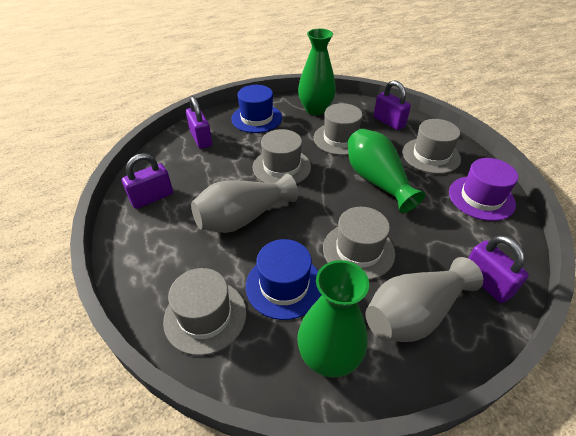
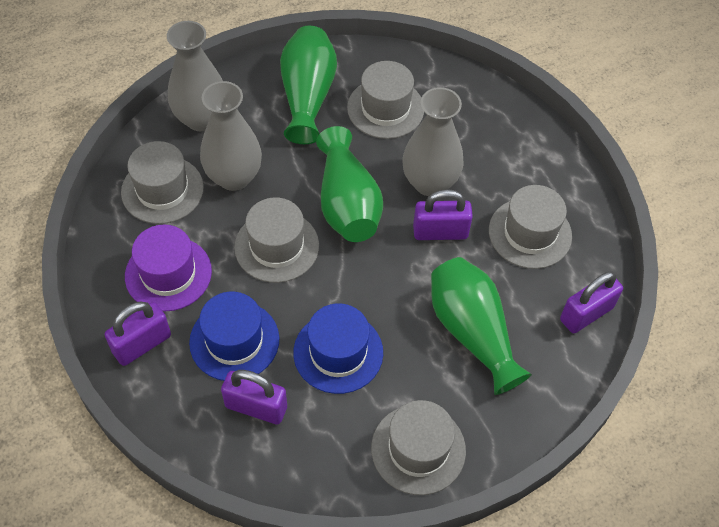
grey vase: [191,174,298,233] [365,257,483,342] = 2 -> [167,21,223,131] [200,81,262,191] [402,87,464,196] = 3

